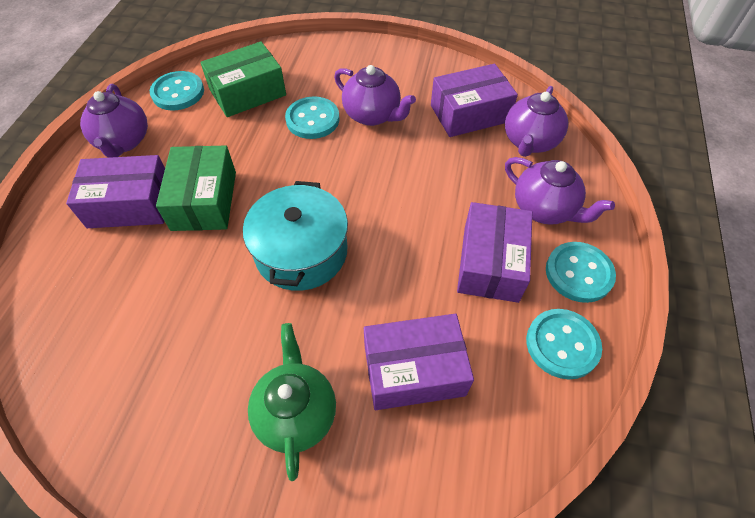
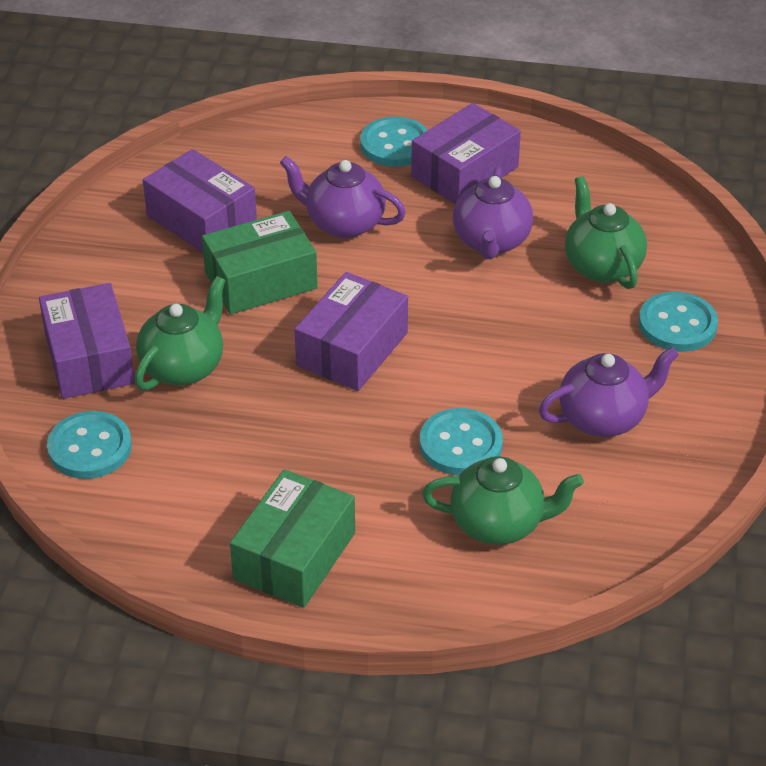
green teapot: [248,323,336,481] = 1 -> [135,276,226,391] [422,456,584,545] [565,176,647,289] = 3
purple teapot: [80,84,148,158] [334,65,416,126] [505,86,568,157] [505,157,615,225] = 4 -> [280,156,406,238] [453,167,533,259] [539,347,679,437] = 3
turquoise pot: [243,181,348,291] = 1 -> none = 0

